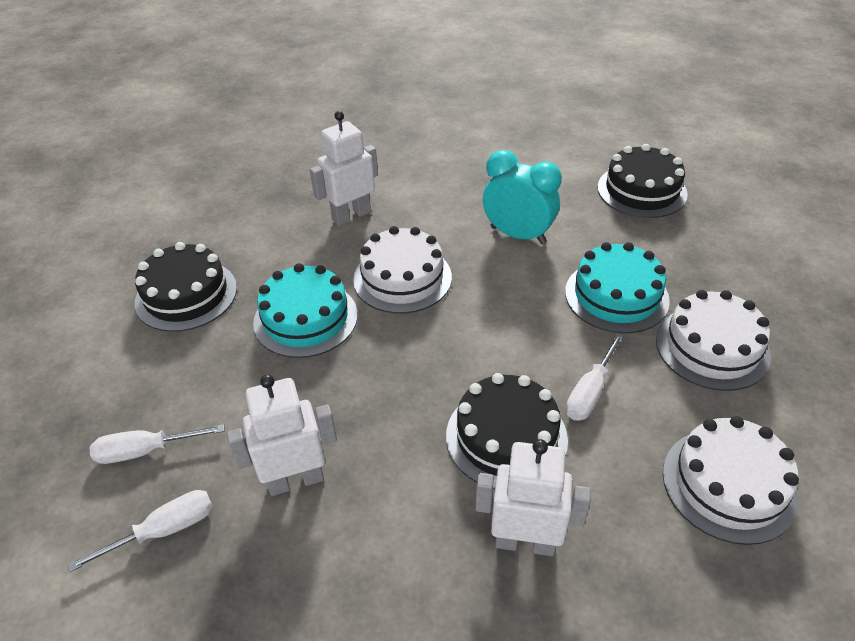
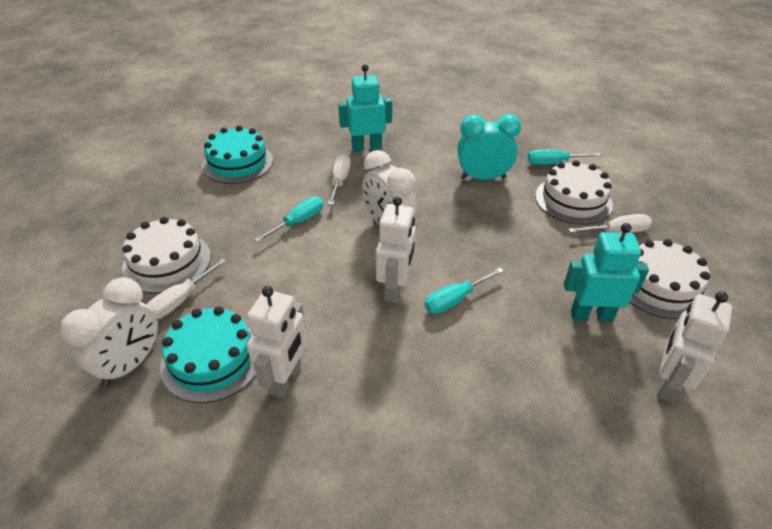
black cake: [135,242,237,332] [446,373,568,489] [598,144,688,218] = 3 -> none = 0
turquoise robot: none = 0 -> [338,64,392,152] [564,223,649,322] = 2
turquoise screwdriver: none = 0 -> [254,197,323,243] [425,268,504,314] [528,149,602,165] = 3
white clock: none = 0 -> [60,277,158,387] [362,150,417,224] = 2

